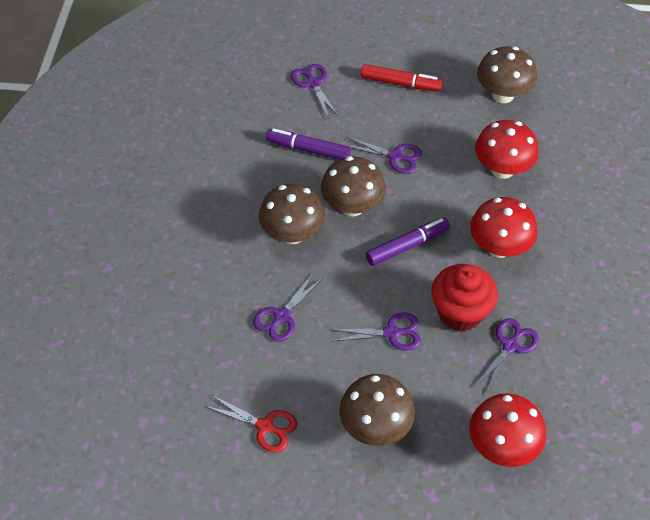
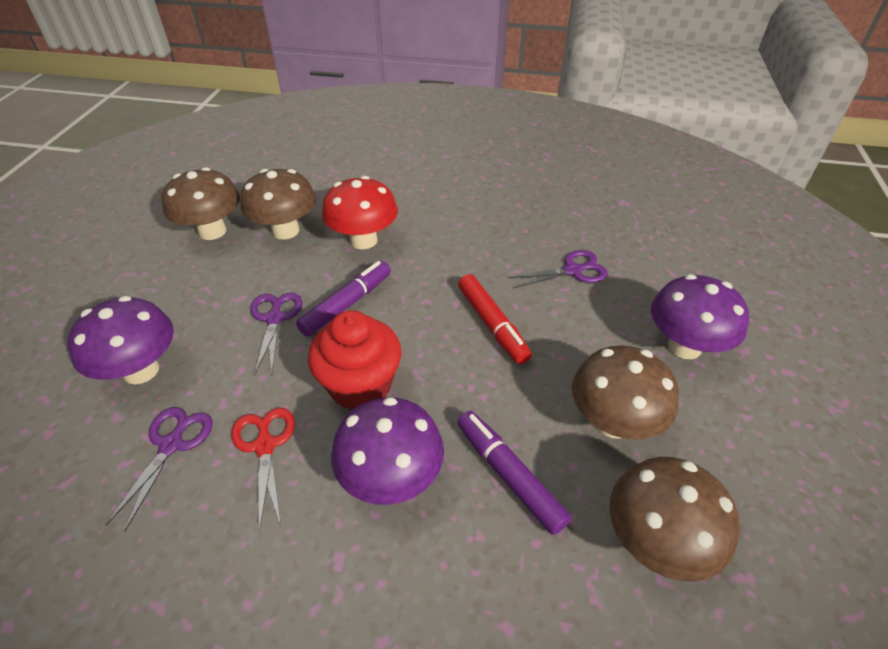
purple mushroom: none = 0 -> [67,296,174,384] [331,397,444,505] [651,274,749,359] = 3
purple scissors: [253,272,324,342] [291,64,339,119] [330,312,421,351] [345,136,422,174] [475,318,539,394] = 5 -> [105,407,213,531] [250,293,302,376] [507,250,608,288] = 3
red mushroom: [469,393,546,467] [470,197,537,258] [475,120,539,179] = 3 -> [322,176,398,249] = 1

